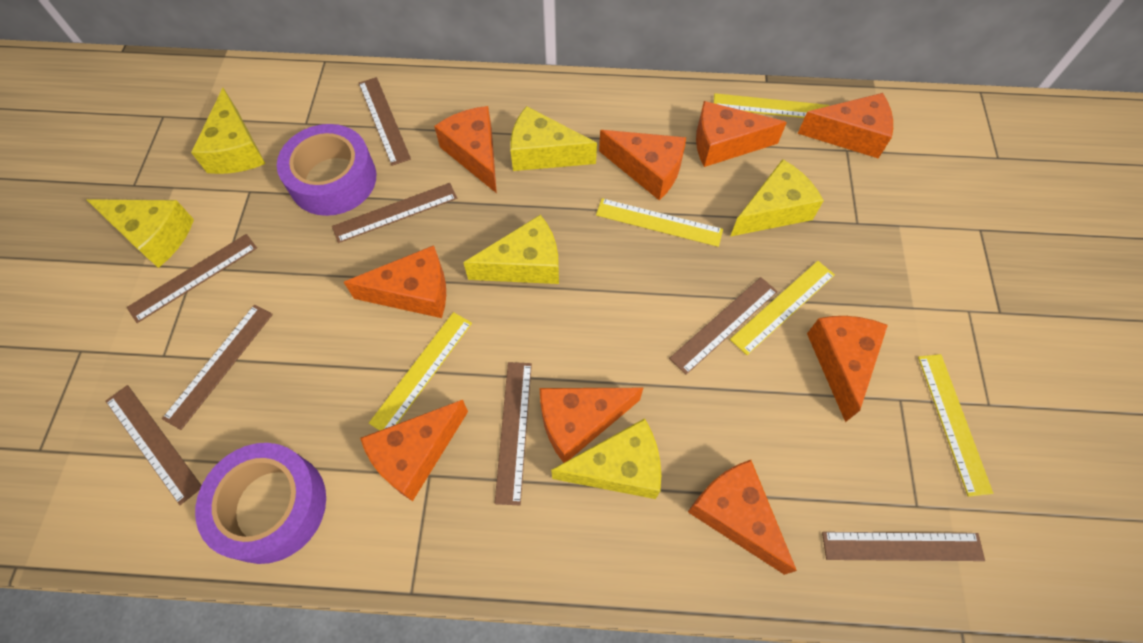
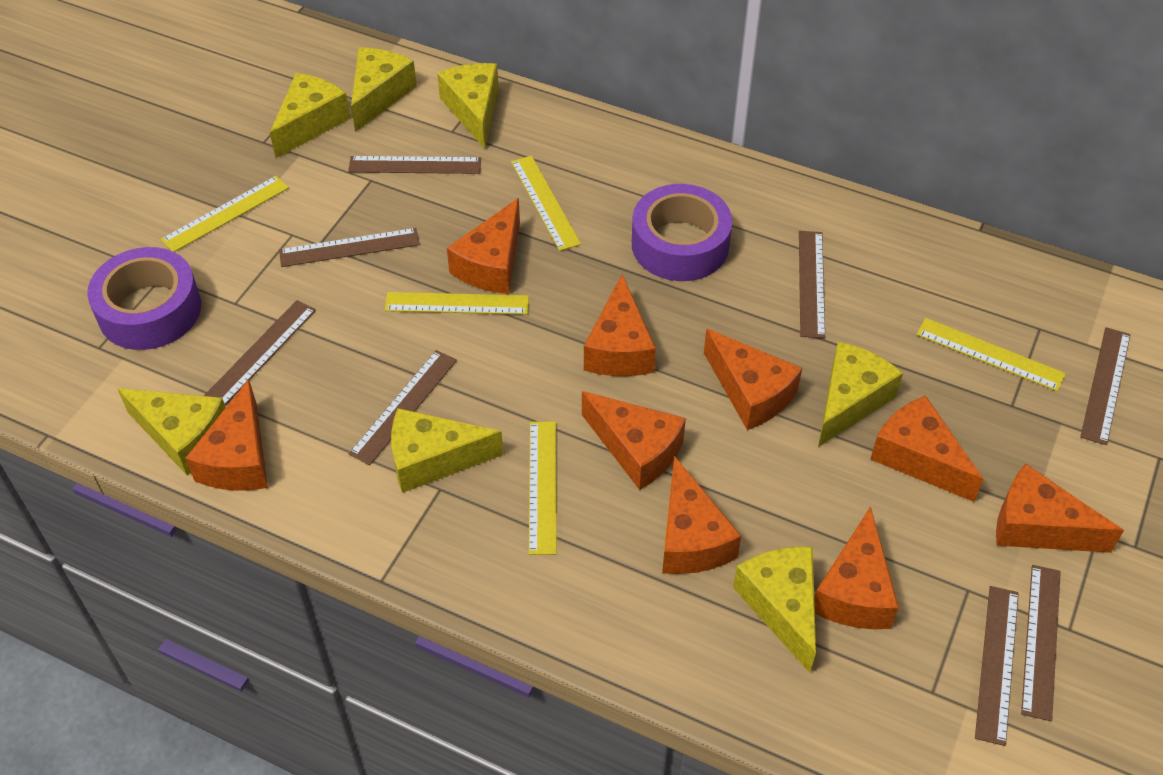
yellow cheese: [86,199,194,268] [191,88,266,174] [463,215,559,284] [510,106,597,171] [551,418,661,499] [730,159,824,237] = 6 -> [117,388,226,475] [270,73,350,158] [351,48,417,132] [391,408,503,493] [437,63,499,148] [733,547,816,673] [818,341,903,447] = 7

